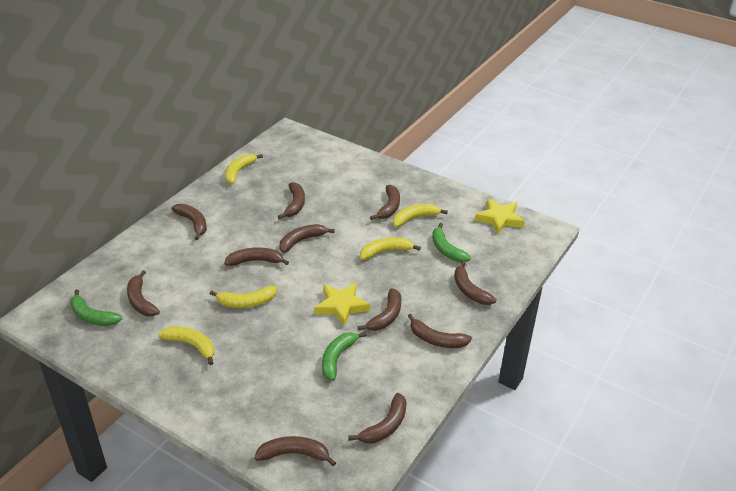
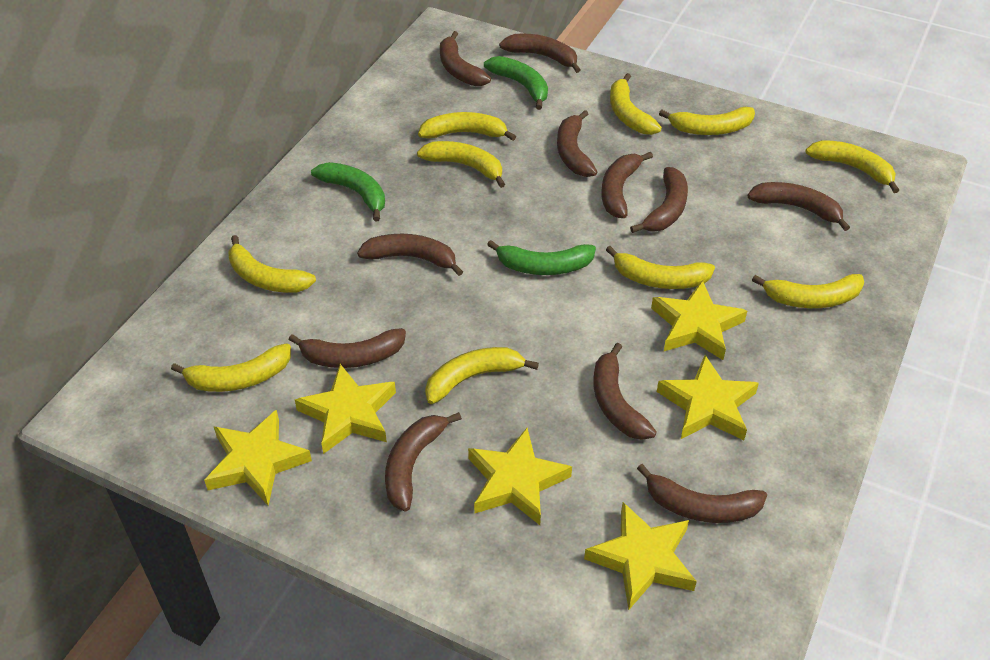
yellow banana: [158,326,215,365] [210,286,277,308] [225,154,263,184] [360,237,421,260] [393,204,448,227] = 5 -> [171,343,291,392] [229,235,316,293] [417,141,505,188] [418,112,516,141] [425,347,539,404] [606,246,715,289] [610,73,662,135] [659,107,755,135] [752,274,864,308] [805,140,899,193] = 10
yellow star: [315,283,370,327] [475,199,525,235] = 2 -> [204,409,312,506] [295,364,396,454] [468,428,572,525] [584,502,697,610] [651,280,747,360] [657,355,759,440] = 6

